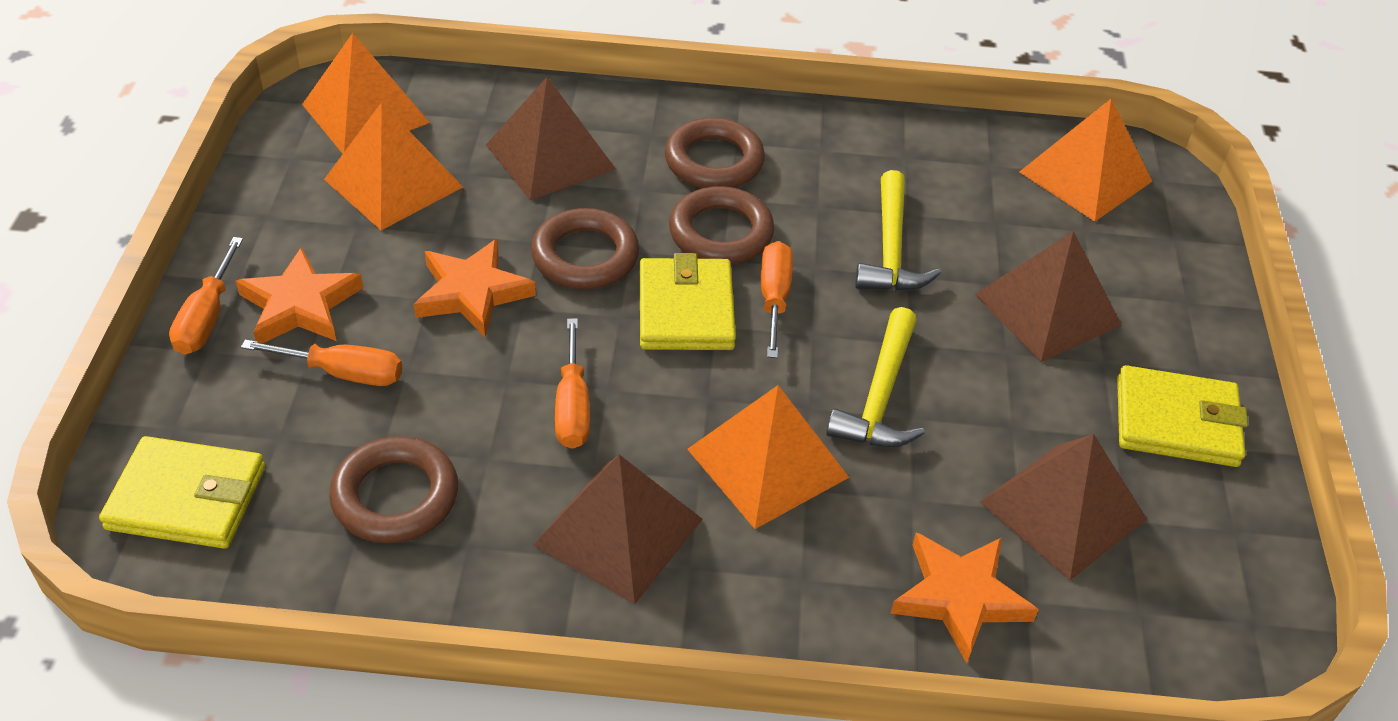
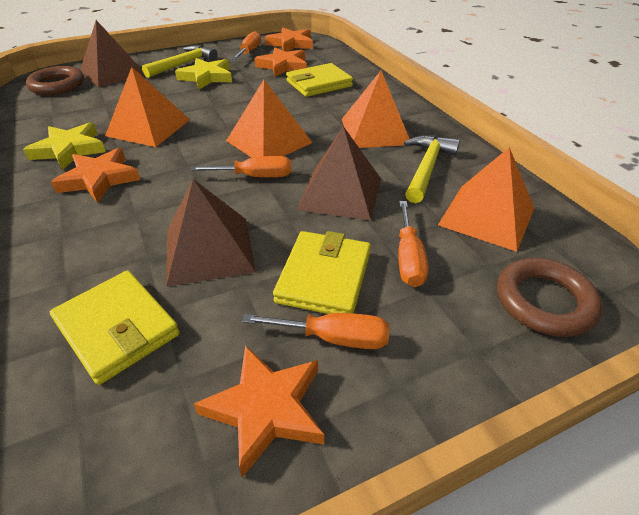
brown pyramid: [486,77,616,200] [533,455,703,605] [974,231,1122,362] [980,434,1147,580] = 4 -> [80,20,144,87] [166,179,256,287] [297,126,381,221] = 3
brown ring: [329,436,458,543] [531,208,639,289] [665,118,765,188] [669,186,774,264] = 4 -> [26,66,84,95] [497,258,603,337] = 2
orange star: [236,247,363,344] [414,239,536,337] [890,532,1039,663] = 3 -> [51,148,140,203] [194,345,324,477] [254,47,307,77] [265,28,313,52] = 4
yellow star: none = 0 -> [23,122,106,170] [175,58,232,90] = 2

